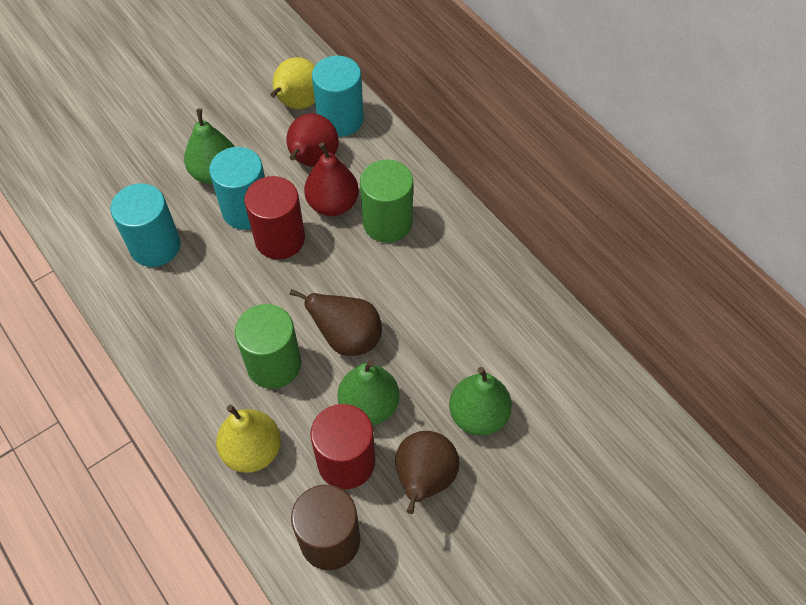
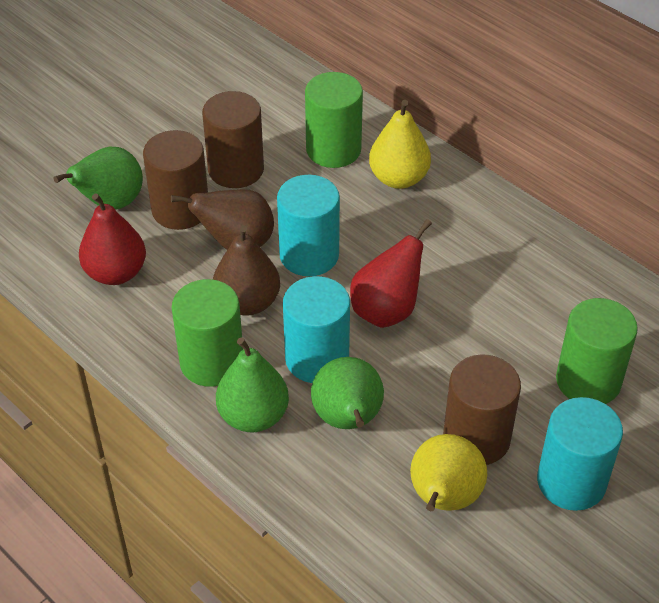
brown cylinder: [291,484,360,570] = 1 -> [143,130,208,230] [202,91,264,188] [443,354,521,465] = 3
green cylinder: [235,304,301,389] [360,160,413,243] = 2 -> [171,279,243,387] [305,72,363,168] [556,298,638,404] = 3
red cylinder: [244,176,305,259] [310,404,375,489] = 2 -> none = 0

